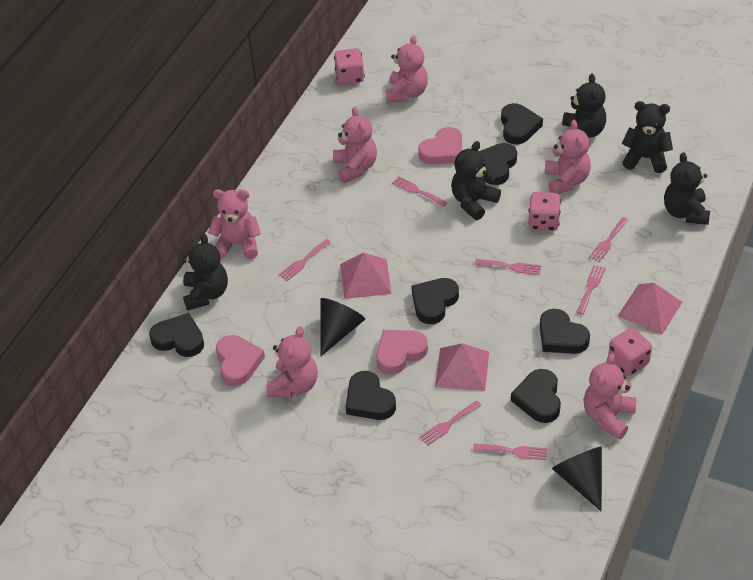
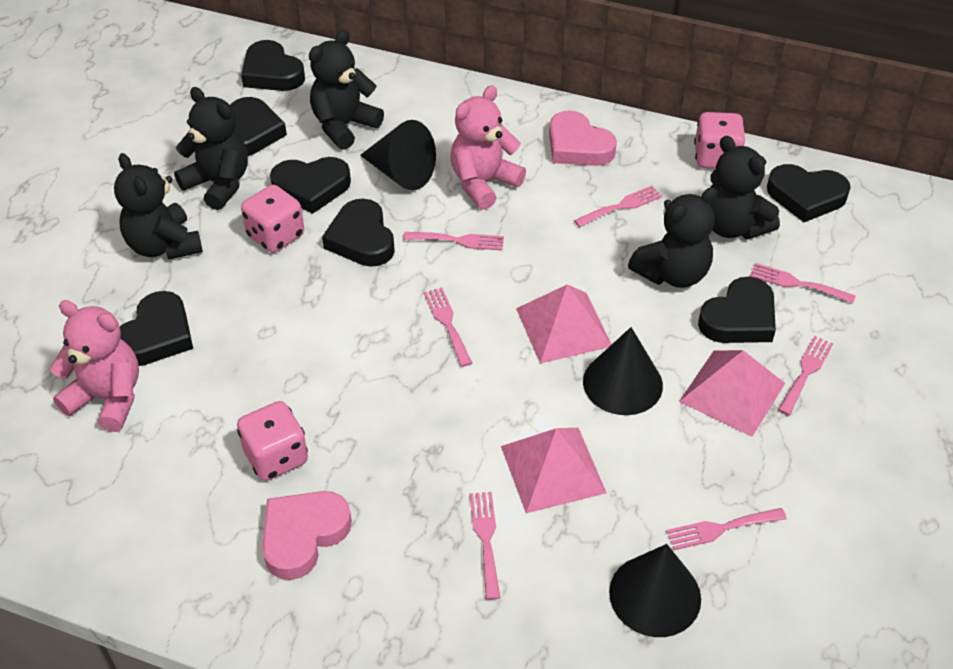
black cone: [320,298,365,356] [552,447,602,511] = 2 -> [360,120,436,190] [583,327,663,415] [609,544,701,637] = 3
pink heart: [216,335,265,386] [376,330,428,374] [418,127,462,164] = 3 -> [262,491,352,580] [549,110,617,166] = 2
pink teddy bear: [208,189,261,259] [266,326,318,398] [333,107,377,183] [386,35,428,103] [545,120,591,194] [583,353,637,440] = 6 -> [50,300,139,432] [450,86,526,209] = 2

